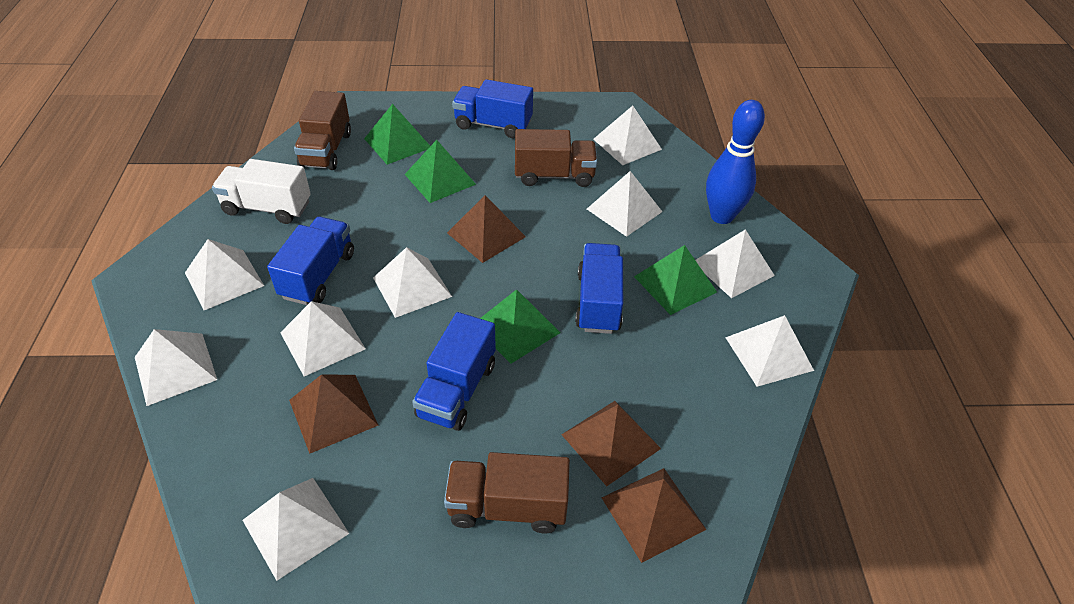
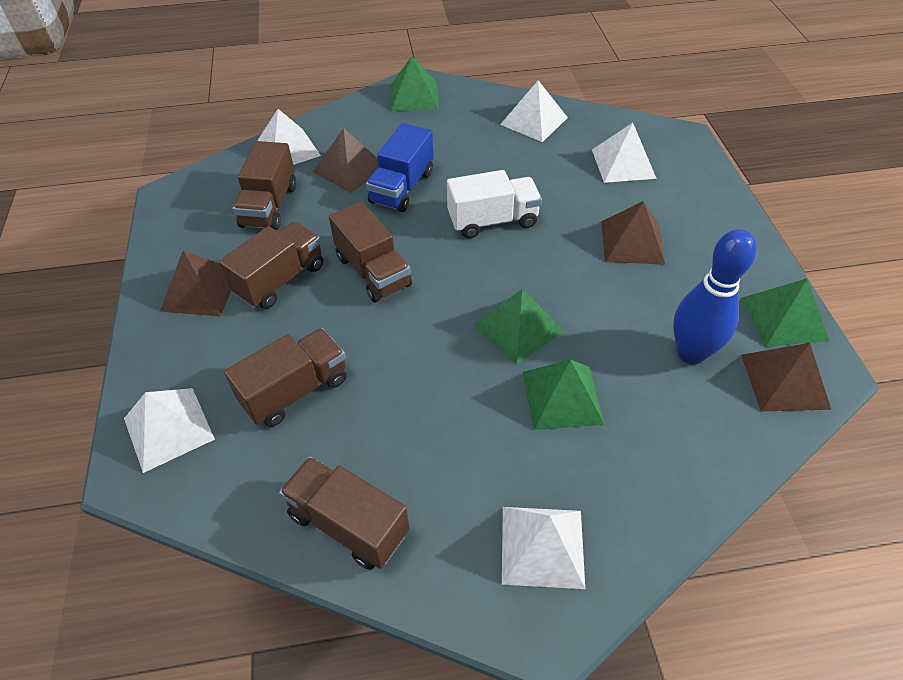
blue truck: [267,217,354,305] [412,312,496,431] [452,79,533,138] [575,243,623,334] = 4 -> [366,123,433,212] = 1
brown truck: [294,91,351,170] [444,452,570,534] [515,129,597,187] = 3 -> [219,222,323,309] [224,328,347,427] [232,141,296,230] [279,457,409,570] [329,202,412,302] = 5
white pyramid: [135,329,217,406] [185,239,264,310] [243,478,350,581] [280,301,366,376] [373,247,452,318] [587,171,662,237] [593,106,662,165] [695,229,775,298] [725,315,814,387] = 9 -> [124,388,215,473] [257,109,321,165] [500,80,568,142] [502,507,585,589] [592,122,657,183] = 5

